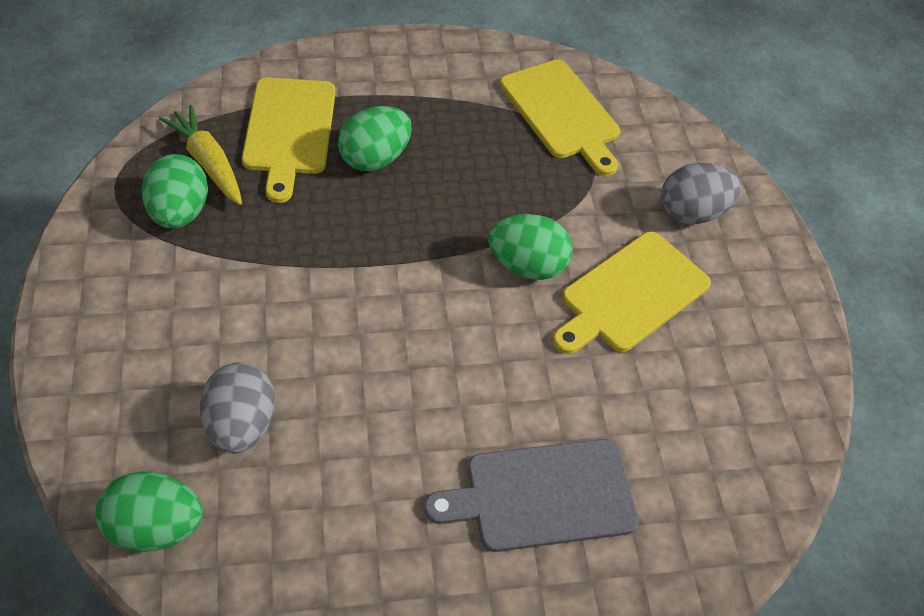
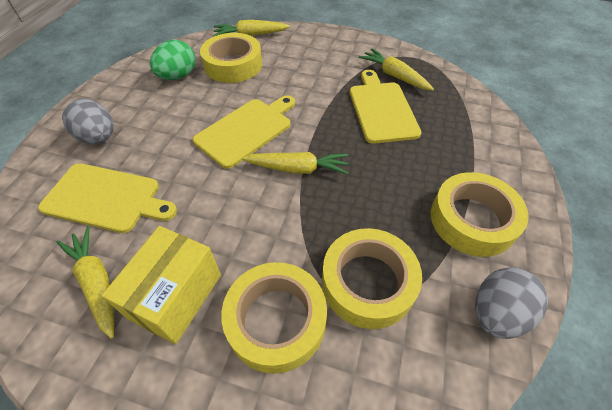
green egg: [95,471,203,552] [142,154,208,229] [338,106,412,171] [488,214,573,280] = 4 -> [150,40,195,80] = 1
grey cutting board: [424,439,639,552] = 1 -> none = 0
yellow box: none = 0 -> [102,226,221,344] = 1
yellow carrot: [159,105,242,205] = 1 -> [57,226,114,339] [214,20,290,36] [242,152,349,174] [359,48,434,91] = 4
yellow tape: none = 0 -> [200,33,262,83] [221,262,327,374] [322,228,422,329] [431,172,529,257] = 4

